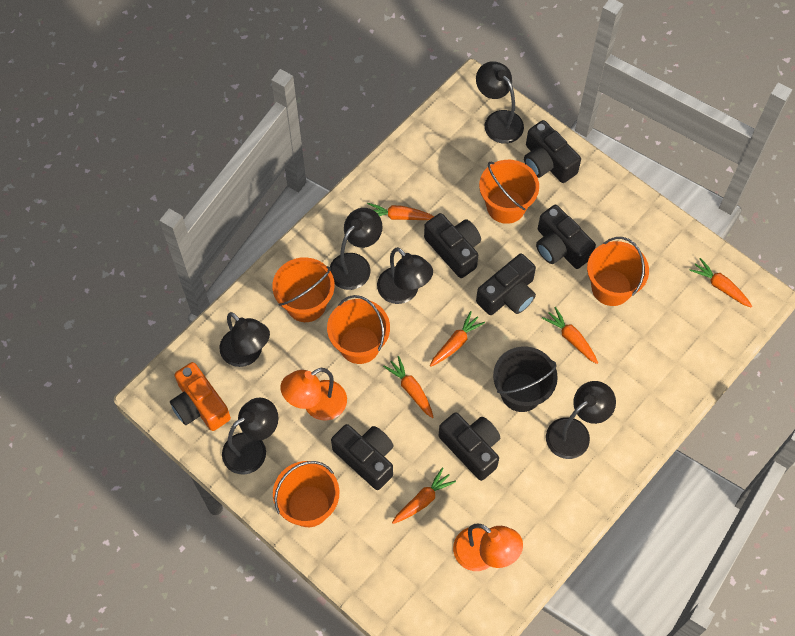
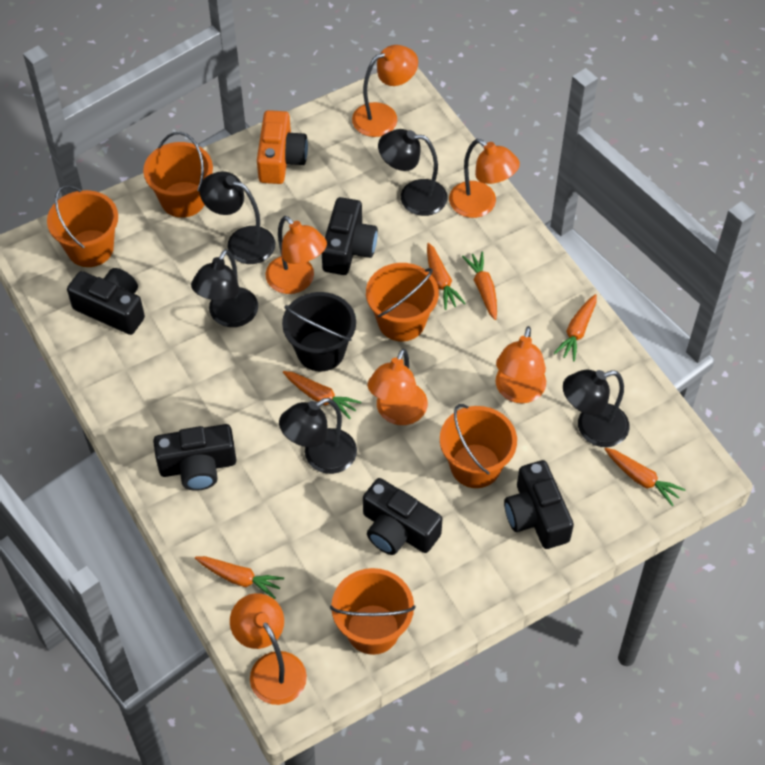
black camera: [331,424,394,490] [424,213,481,278] [439,412,500,481] [476,253,536,315] [524,120,581,183] [536,205,596,269] = 6 -> [67,268,145,335] [153,424,236,491] [322,197,378,275] [363,478,442,555] [504,460,574,549] = 5
black lamp: [219,312,270,367] [222,397,278,475] [330,208,383,290] [377,247,433,304] [476,61,524,144] [546,381,616,459] = 6 -> [191,249,258,327] [199,171,276,264] [279,398,357,474] [378,129,448,216] [563,370,629,447] = 5
orange lamp: [280,368,347,421] [453,524,523,571] = 2 -> [230,593,307,705] [266,216,327,294] [352,45,418,137] [368,349,428,425] [449,139,520,218] [496,326,546,403] = 6

